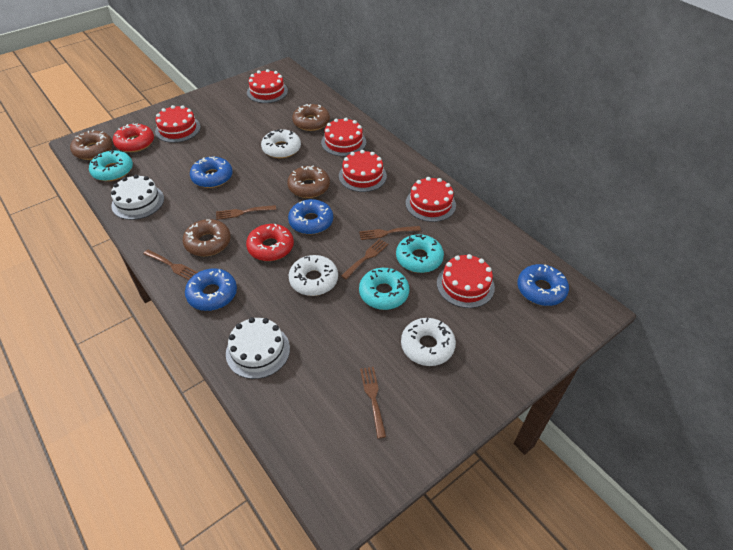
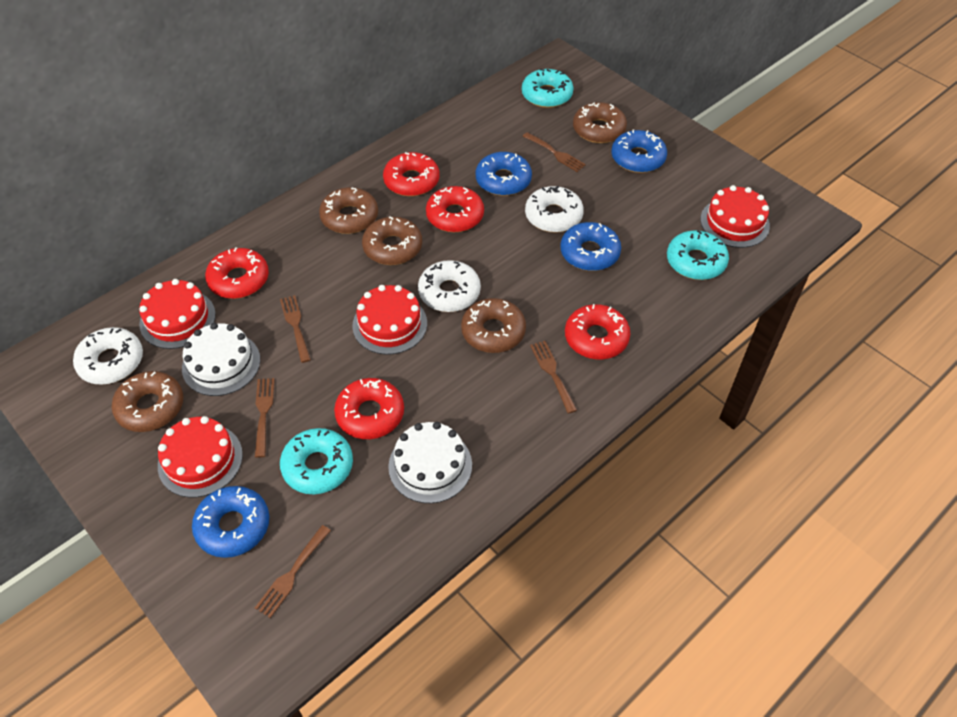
brown donut: [70,130,113,160] [183,219,231,256] [287,165,330,198] [292,104,330,131] = 4 -> [111,371,183,432] [319,187,378,234] [362,217,422,265] [461,298,526,353] [573,102,627,143] = 5
red cake: [155,105,201,143] [247,69,288,103] [321,118,366,156] [339,150,387,192] [406,177,456,222] [437,254,495,308] = 6 -> [139,279,216,349] [158,416,243,497] [352,285,427,355] [700,185,770,248] = 4
red donut: [113,124,154,152] [246,224,294,261] = 2 -> [205,247,269,299] [334,378,404,439] [383,152,439,196] [426,186,484,232] [565,304,630,359] = 5

